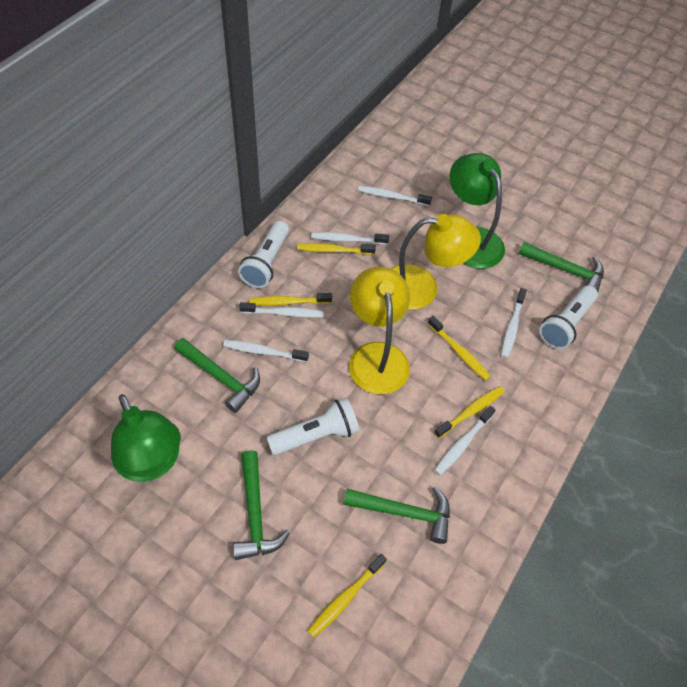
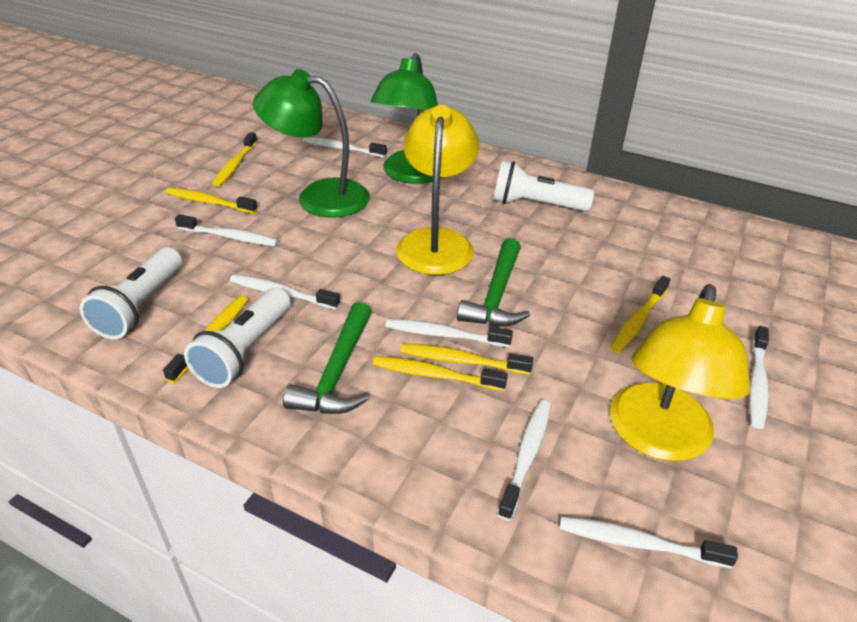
green hammer: [175,338,260,413] [233,450,290,560] [343,486,450,544] [519,242,604,292] = 4 -> [283,302,372,414] [457,238,530,327] = 2
white toothbrush: [223,340,309,362] [239,302,324,318] [311,232,389,245] [358,186,432,206] [434,406,495,475] [501,288,527,358] = 6 -> [175,215,279,246] [230,274,340,310] [302,137,387,158] [385,319,513,347] [498,400,551,521] [559,517,738,568] [749,326,769,429] = 7
yellow toothbrush: [249,293,332,306] [297,243,376,255] [308,554,387,638] [427,316,491,381] [434,386,505,438] = 5 -> [163,296,248,383] [166,188,258,214] [212,132,257,187] [373,356,508,391] [400,344,533,375] [610,276,671,353] = 6

